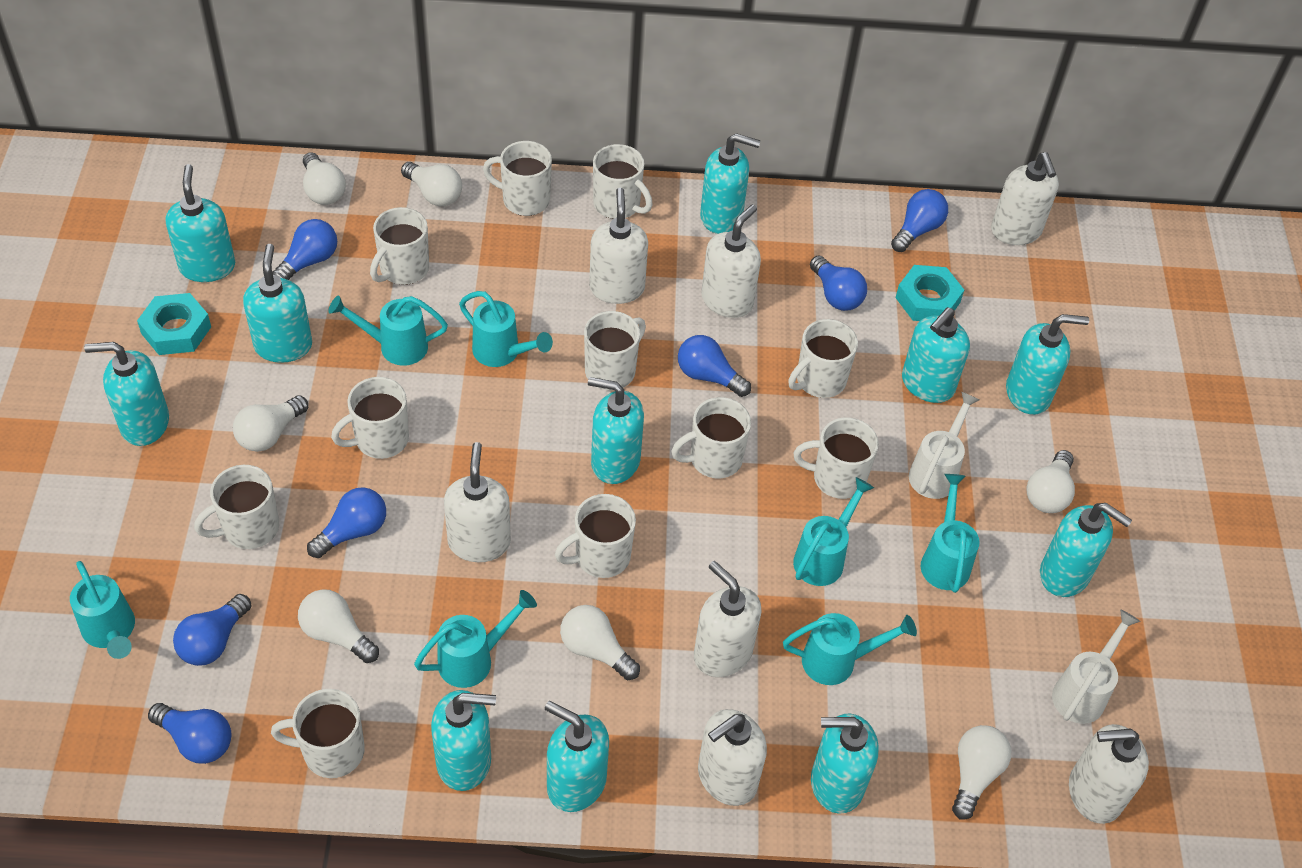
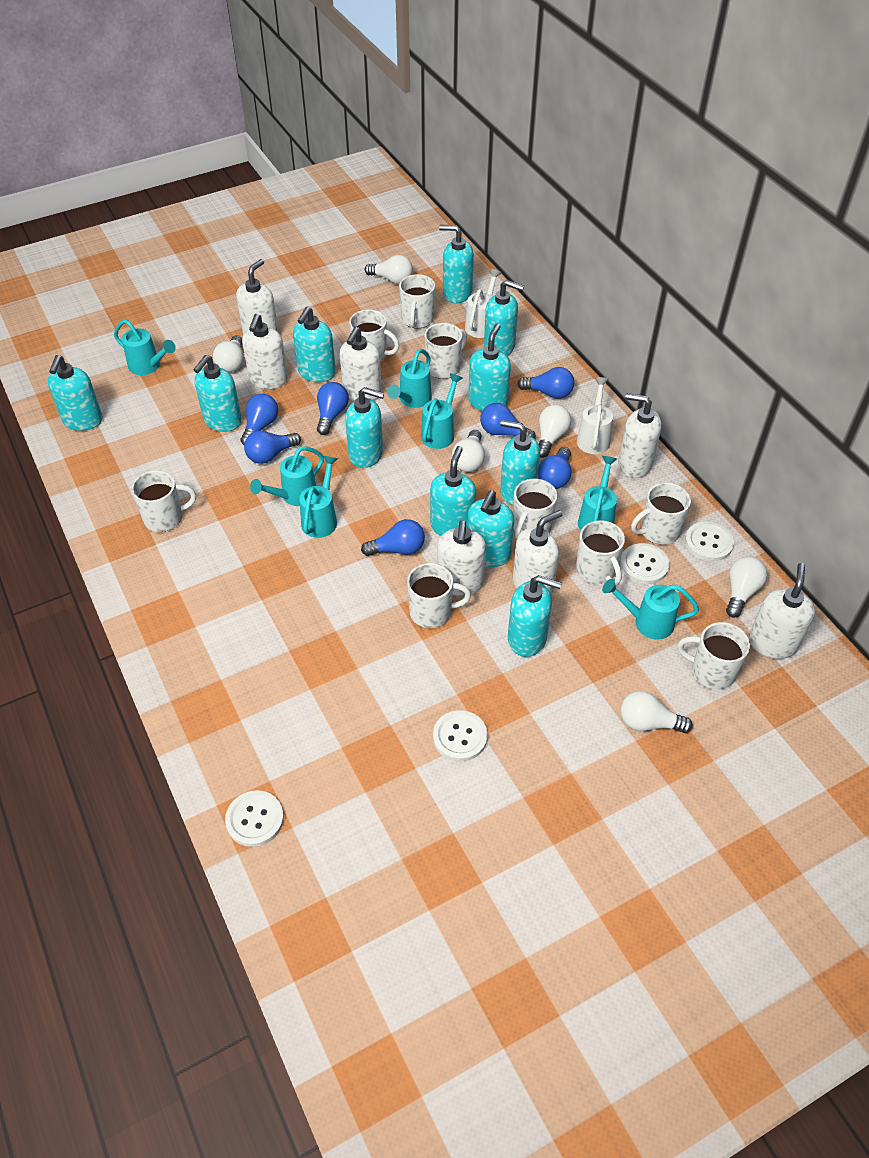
turquoise nut: [137,293,211,355] [895,265,964,321] = 2 -> none = 0
white button: none = 0 -> [225,790,284,847] [433,710,487,761] [620,543,669,584] [685,522,734,561] = 4
white light bulb: [233,395,308,452] [298,589,379,663] [303,152,346,205] [401,162,462,206] [560,605,640,680] [952,725,1011,820] [1027,450,1075,513] = 7 -> [213,335,244,372] [365,255,413,284] [452,430,485,472] [539,405,571,458] [621,691,693,733] [726,556,767,618] = 6
white mug: [194,465,279,549] [271,689,365,778] [331,377,409,459] [370,207,429,285] [483,141,552,216] [555,494,636,578] [584,311,646,390] [593,144,653,219] [671,397,751,478] [788,319,858,398] [794,417,879,499] = 11 -> [131,470,196,532] [349,309,399,362] [399,274,435,328] [407,563,471,628] [425,323,467,379] [513,479,557,539] [576,520,625,585] [631,482,691,545] [677,622,750,689] = 9

